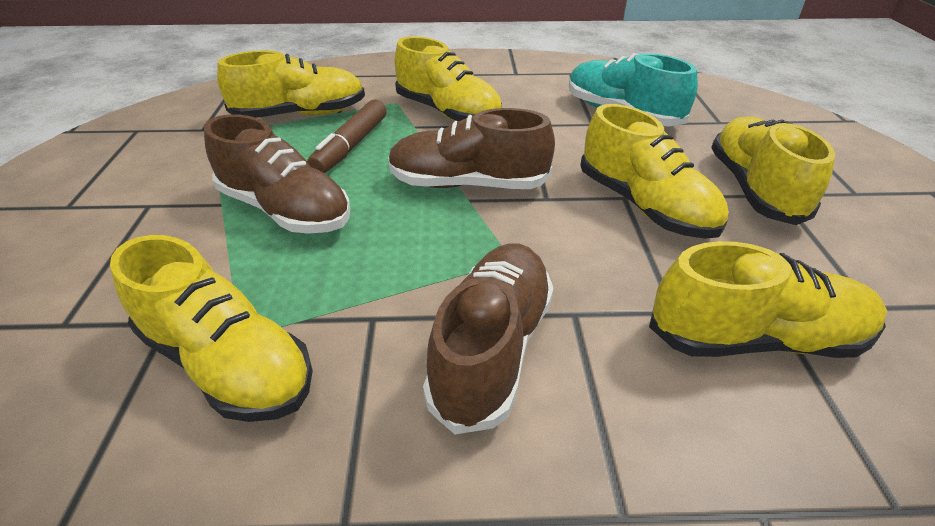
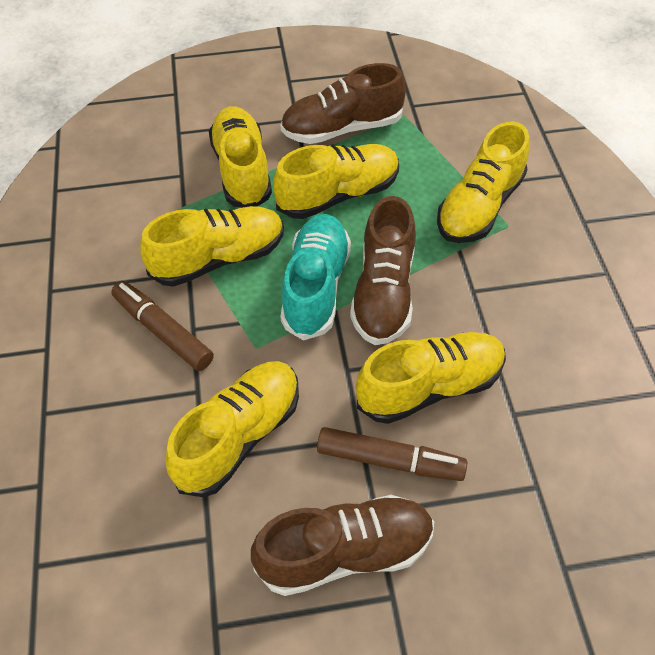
brown marker: [307,100,387,173] = 1 -> [111,281,214,371] [317,427,467,481] = 2

